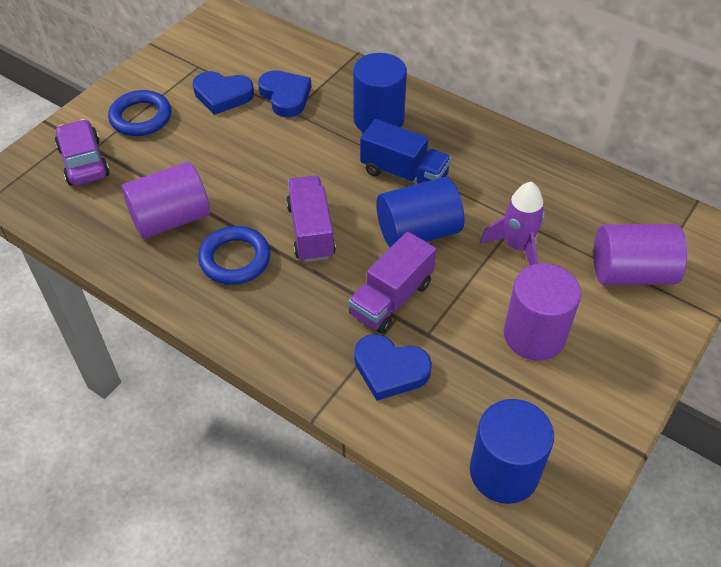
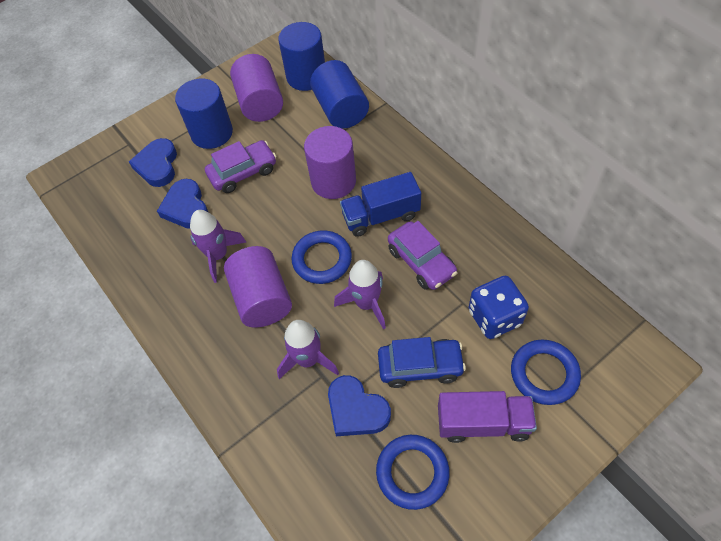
blue car: none = 0 -> [378,337,466,388] = 1
blue dice: none = 0 -> [468,276,529,339] = 1
blue ring: [108,90,171,136] [198,226,270,285] = 2 -> [292,230,352,284] [376,435,450,510] [511,340,581,405] = 3
purple car: [55,119,109,186] = 1 -> [205,140,276,193] [388,221,457,290] = 2
purple rocket: [480,182,545,266] = 1 -> [190,210,246,283] [277,320,339,379] [334,260,386,330] = 3
purple truck: [286,175,336,262] [348,231,436,334] = 2 -> [438,391,537,443] = 1

